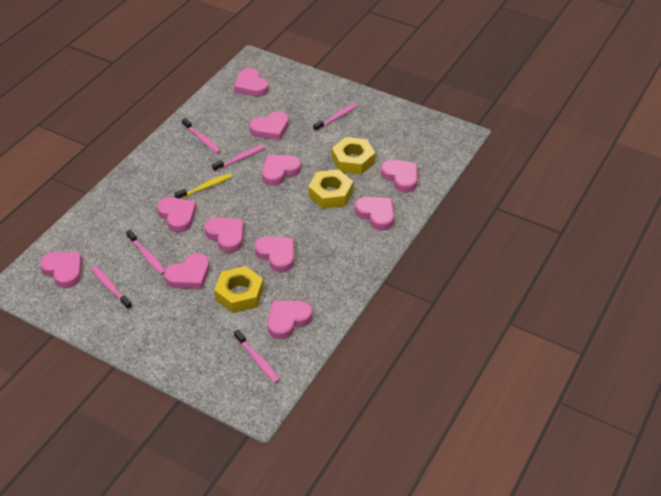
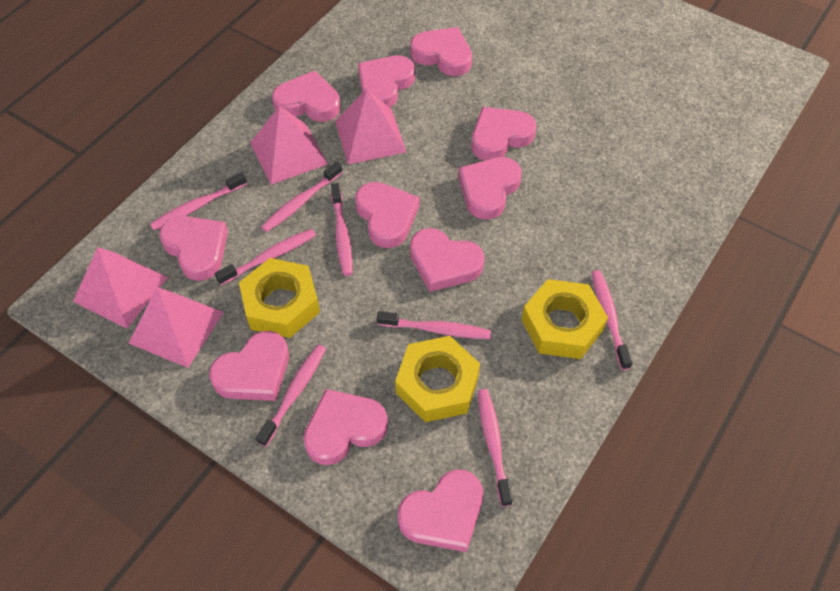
pink pyramid: none = 0 -> [73,247,168,328] [128,287,224,368] [250,106,328,185] [335,89,406,164] = 4
pink toothbrush: [92,266,132,310] [126,230,165,275] [182,118,221,154] [212,145,266,172] [234,330,280,383] [313,103,358,132] = 6 -> [150,172,247,230] [215,229,316,285] [256,344,326,447] [261,161,343,232] [331,183,353,276] [377,311,491,339] [478,389,513,507] [592,270,633,370] = 8
yellow toothbrush: [174,173,232,199] = 1 -> none = 0

